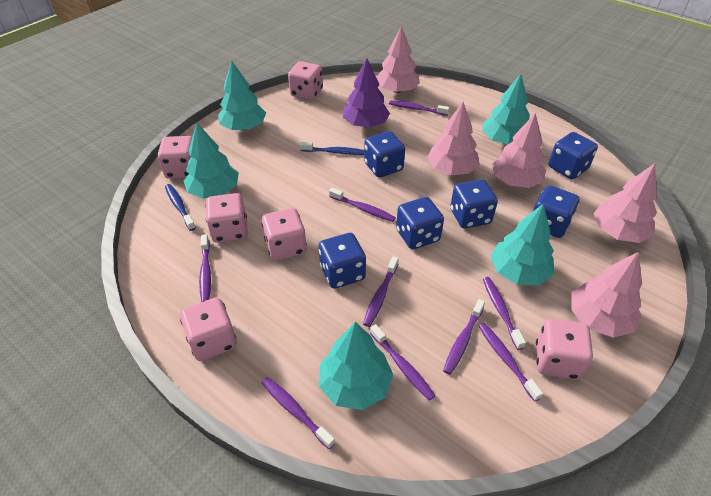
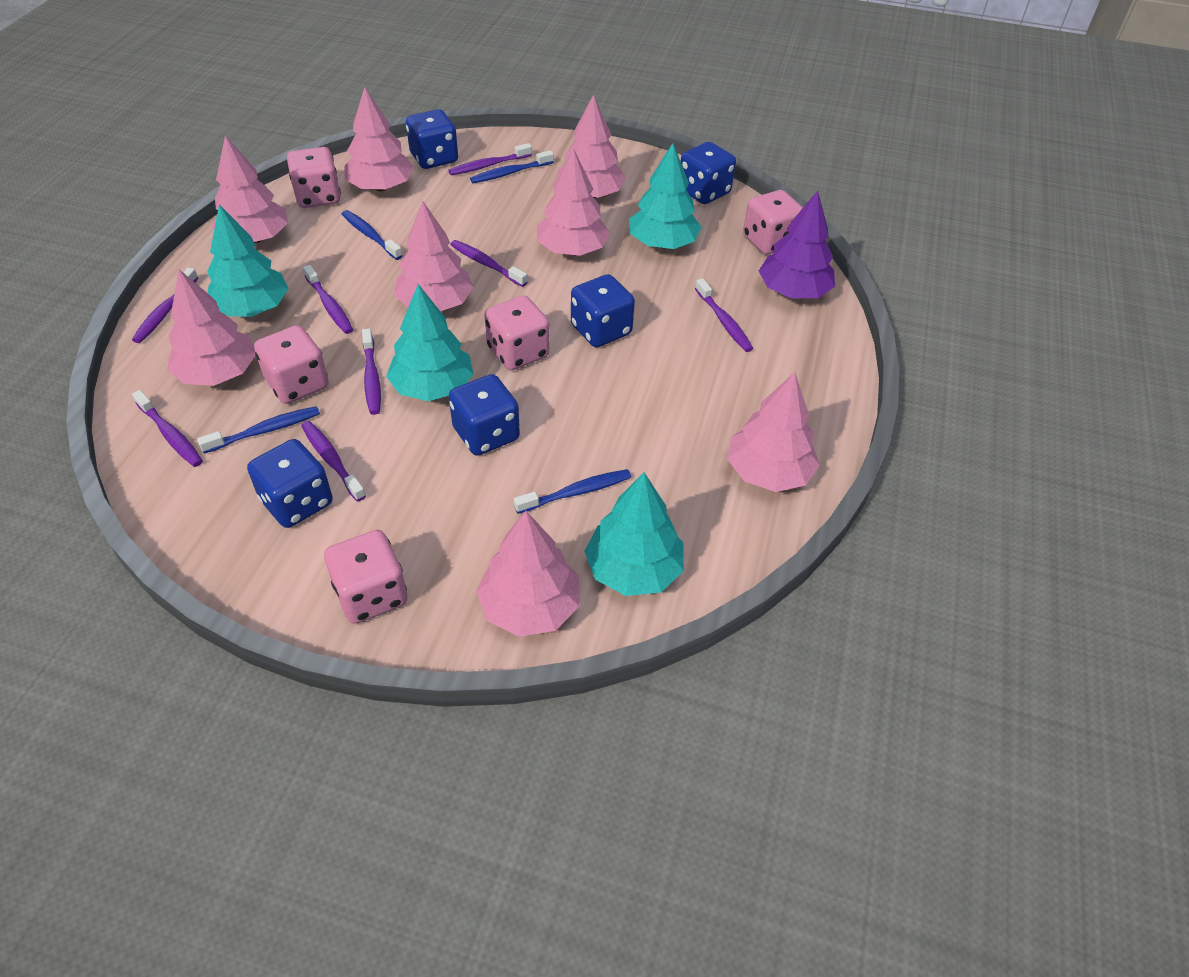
blue dice: [319,233,366,289] [364,131,405,178] [396,197,444,250] [450,179,498,229] [533,185,580,238] [549,132,598,179] = 6 -> [247,439,333,528] [406,109,458,169] [449,374,520,456] [571,274,635,347] [681,142,736,204] = 5
blue toothbrush: [165,184,196,231] [300,142,364,155] = 2 -> [197,406,320,454] [342,210,403,260] [470,150,554,183] [514,469,631,514] = 4
pink dice: [158,136,192,179] [180,297,237,361] [206,193,248,243] [262,208,307,261] [288,61,323,100] [536,318,593,380] = 6 -> [254,325,329,404] [287,147,341,208] [324,530,407,624] [485,295,550,370] [743,190,803,254] = 5
pink tree: [377,26,420,93] [427,102,480,175] [492,113,546,188] [571,252,642,338] [594,164,657,243] = 5 -> [167,269,256,386] [211,136,288,243] [344,87,414,191] [394,201,474,311] [476,511,580,637] [537,148,610,256] [558,94,626,198] [727,372,820,492] = 8
purple toothbrush: [199,234,211,302] [262,377,335,449] [329,188,396,222] [363,257,399,327] [370,324,435,401] [389,100,450,116] [443,299,485,375] [478,323,543,402] [483,277,526,350] = 9 -> [132,267,198,343] [132,390,203,467] [302,421,366,502] [303,265,353,334] [362,328,381,415] [448,143,532,175] [450,240,527,287] [695,278,753,352] = 8
turquoise tree: [184,123,239,198] [218,61,266,130] [319,322,393,410] [482,74,530,145] [490,204,554,285] = 5 -> [207,205,289,317] [386,284,474,401] [584,472,684,596] [629,143,701,249] = 4

